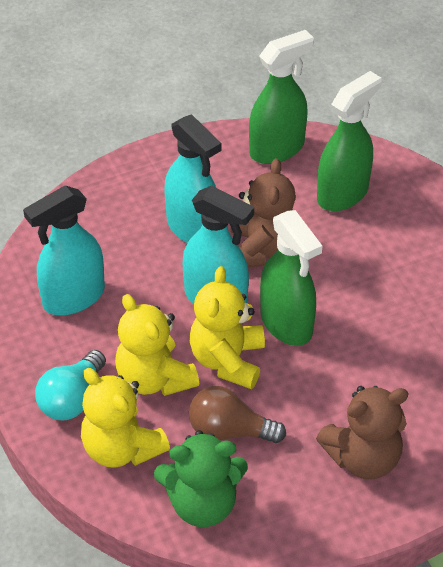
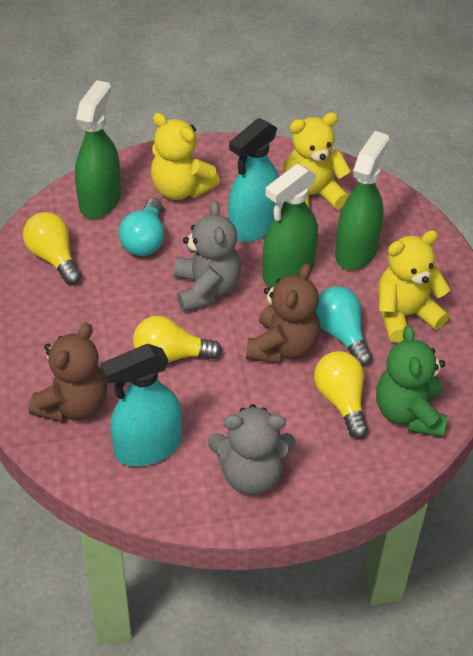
brown light bulb: [189,386,286,443] = 1 -> none = 0
grey teddy bear: none = 0 -> [174,201,241,312] [208,404,295,495] = 2
turquoise light bulb: [35,350,106,420] = 1 -> [119,199,164,256] [315,286,372,366] = 2
turquoise spray bottle: [23,185,105,315] [164,114,221,243] [183,186,254,304] = 3 -> [101,344,182,467] [228,118,279,242] = 2
yellow light bulb: none = 0 -> [23,212,81,285] [133,316,222,362] [314,351,368,438] = 3

